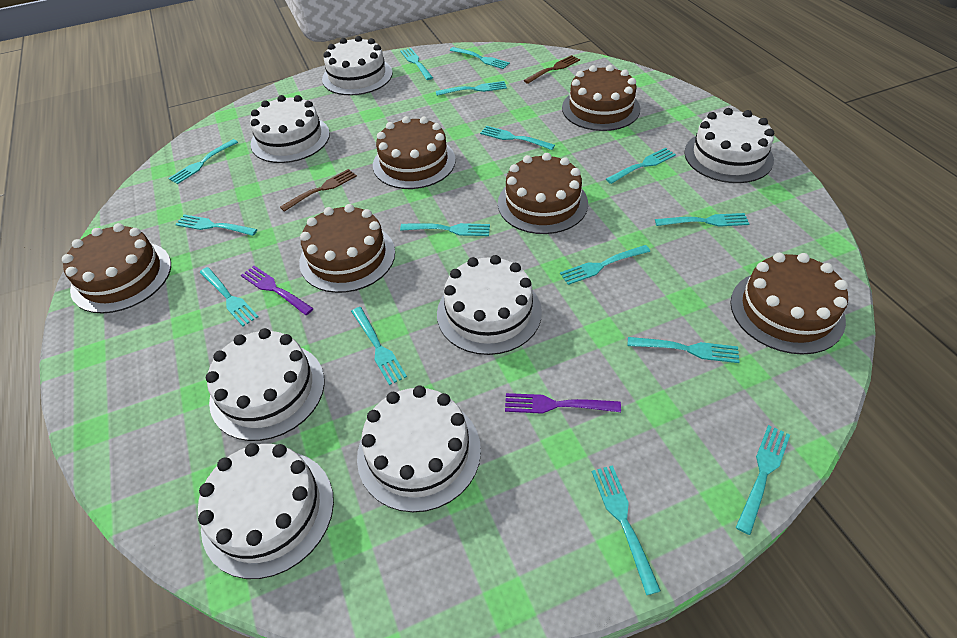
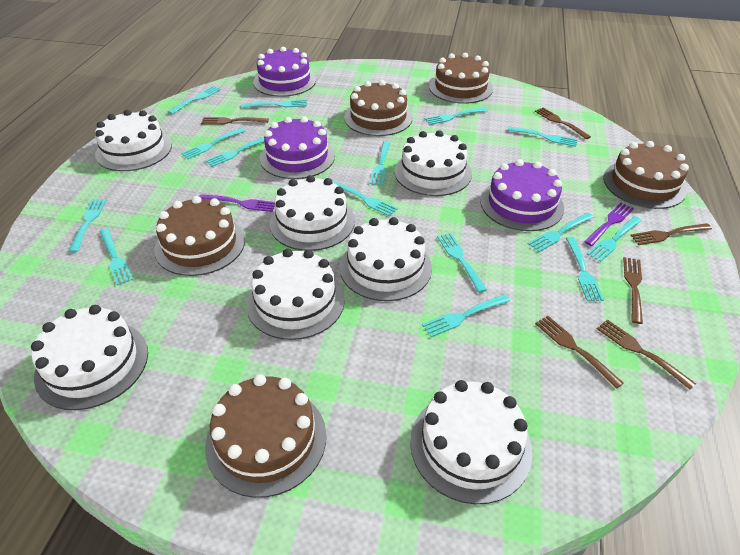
brown cake: [62,223,171,313] [299,204,395,293] [373,116,456,189] [498,153,588,234] [562,65,640,131] [730,253,848,355] = 6 -> [154,196,245,276] [205,374,326,498] [344,80,413,136] [429,53,493,104] [603,141,689,209] = 5
brown fork: [280,169,357,212] [523,55,580,84] = 2 -> [201,117,269,125] [535,107,591,139] [535,316,624,389] [597,319,696,390] [623,257,643,324] [630,223,712,245] = 6
purple cake: none = 0 -> [253,47,316,97] [260,116,335,179] [480,159,564,231] = 3

